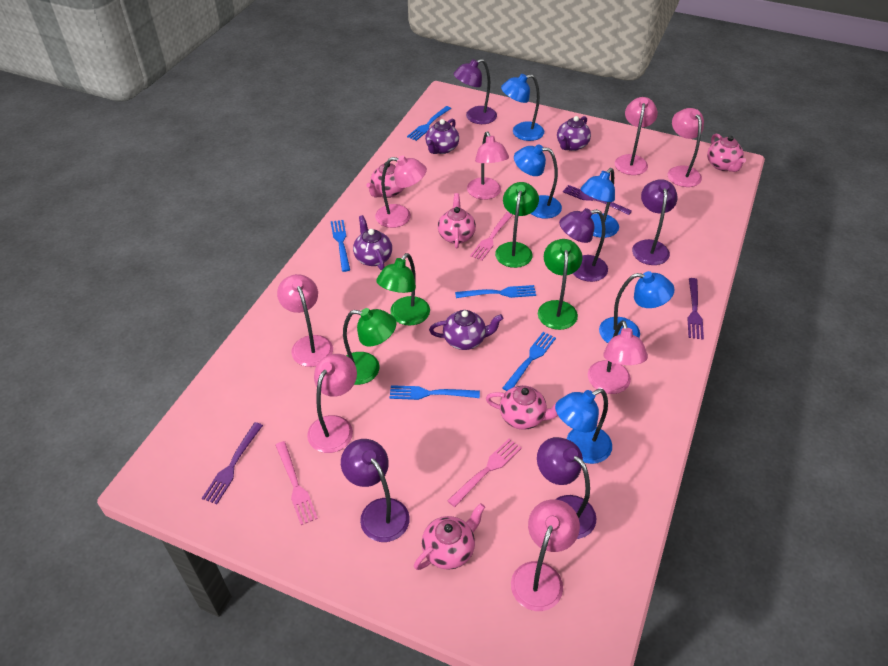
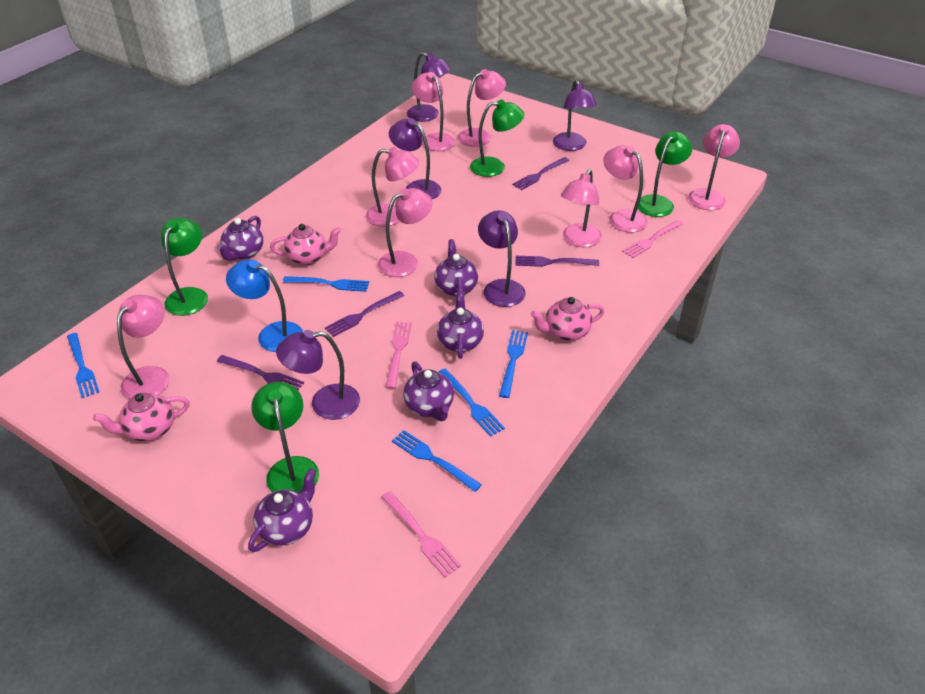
blue lamp: [501,74,544,141] [514,144,562,219] [555,389,612,464] [581,168,619,238] [599,271,675,343] = 5 -> [226,260,303,352] = 1
pink teapot: [366,162,404,198] [414,503,485,570] [438,193,476,248] [486,385,558,430] [707,134,746,172] = 5 -> [93,393,189,441] [270,224,341,265] [531,297,605,341] = 3
purple fork: [202,422,263,504] [563,185,632,215] [687,278,704,340] = 3 -> [217,355,304,390] [325,291,404,337] [512,157,569,190] [515,256,599,267] = 4
purple teapot: [353,215,392,270] [425,119,459,154] [429,310,503,350] [557,116,591,151] = 4 -> [217,216,263,261] [248,468,316,552] [403,361,454,421] [434,239,478,297] [437,290,484,359] = 5

